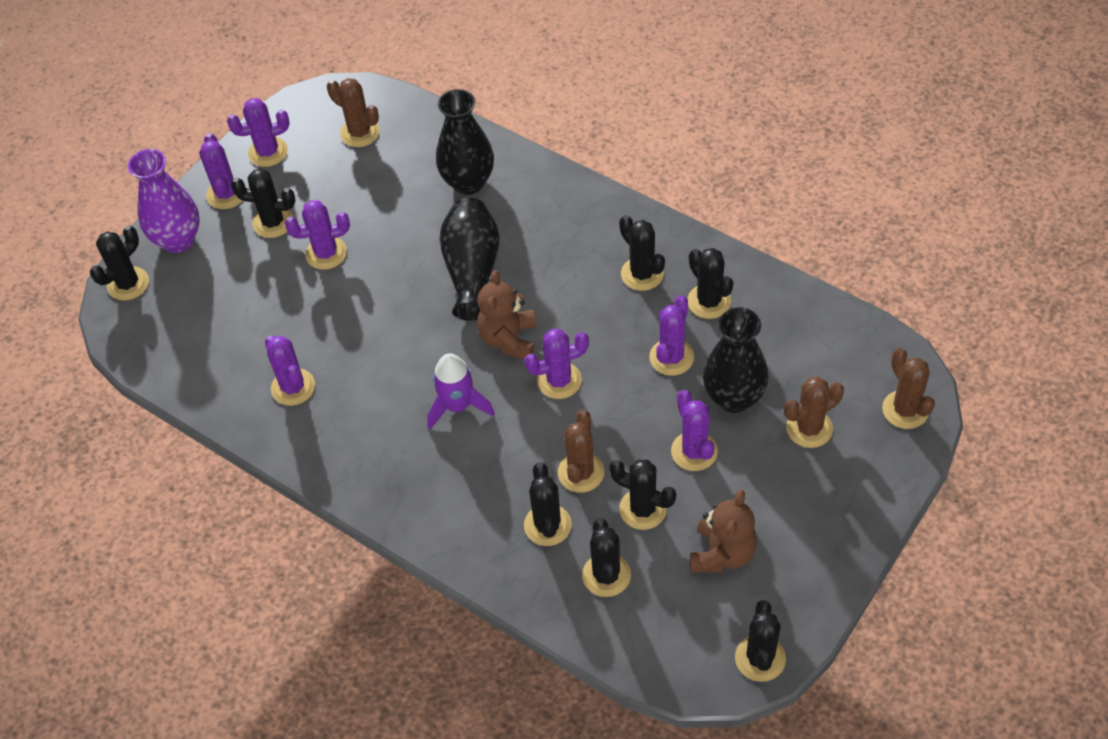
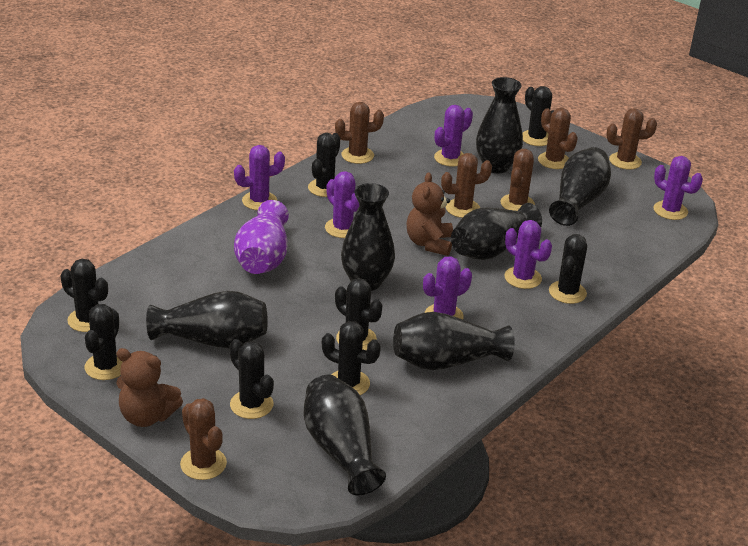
black vase: [436,89,494,195] [439,198,500,320] [703,307,768,413] = 3 -> [146,291,268,348] [303,375,386,495] [341,183,395,291] [393,312,515,370] [451,203,542,260] [476,77,523,173] [549,147,611,226] = 7
brown cactus: [327,78,380,147] [558,410,604,493] [784,377,844,448] [882,348,935,429] = 4 -> [180,398,227,480] [335,102,384,164] [441,153,492,218] [500,149,535,211] [538,108,578,169] [606,108,657,169] = 6
purple cactus: [199,133,246,209] [227,98,290,167] [265,335,315,406] [285,200,350,270] [524,329,589,399] [649,295,694,376] [671,390,718,471] = 7 -> [234,145,285,210] [325,171,359,238] [423,256,472,319] [434,105,473,166] [504,220,552,289] [654,156,703,220] = 6
purple rocket: [427,353,495,430] = 1 -> none = 0

